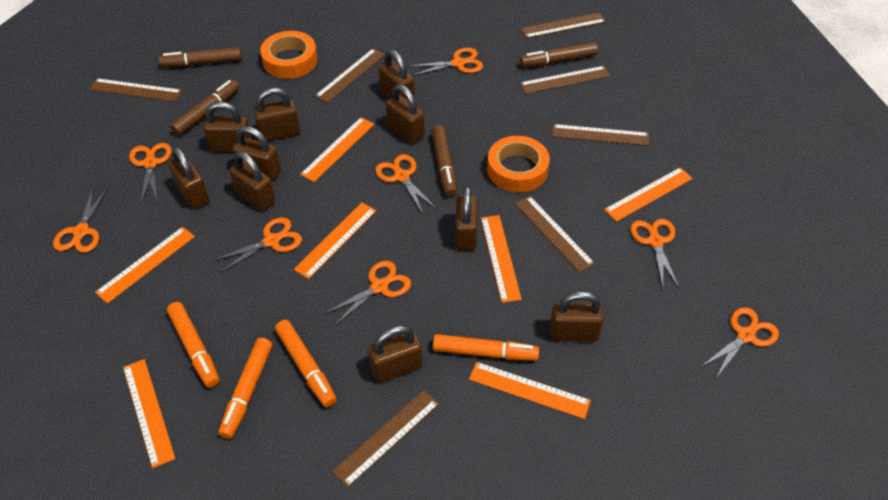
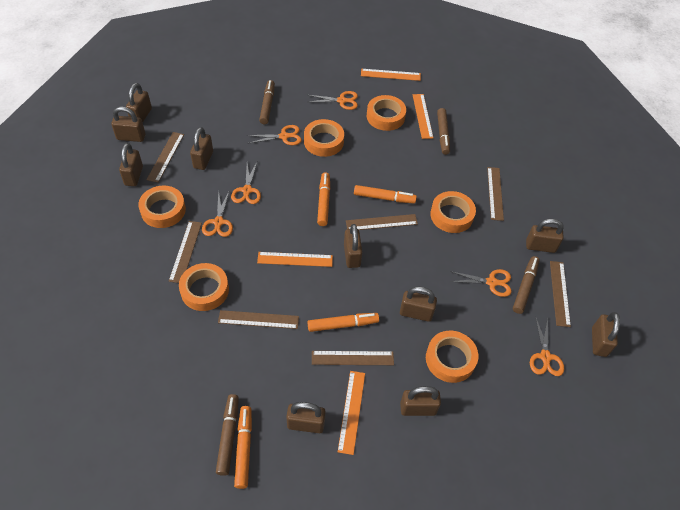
orange ruler: [95,227,195,304] [123,359,175,468] [294,202,376,279] [300,117,375,182] [469,362,591,419] [481,215,522,303] [604,168,693,222] = 7 -> [257,252,333,267] [338,371,365,455] [361,69,421,81] [413,94,433,139] = 4
orange scissors: [53,187,108,253] [129,143,172,203] [212,217,302,273] [324,261,411,326] [375,154,437,214] [410,48,483,76] [630,219,680,289] [701,307,779,379] = 8 -> [202,192,233,237] [231,162,261,204] [247,125,302,145] [309,91,358,110] [450,269,512,297] [530,316,564,376] = 6
orange tape: [260,31,318,79] [487,136,550,192] = 2 -> [138,186,186,228] [179,263,229,311] [304,119,344,157] [367,95,406,131] [426,331,478,383] [430,191,476,233] = 6

